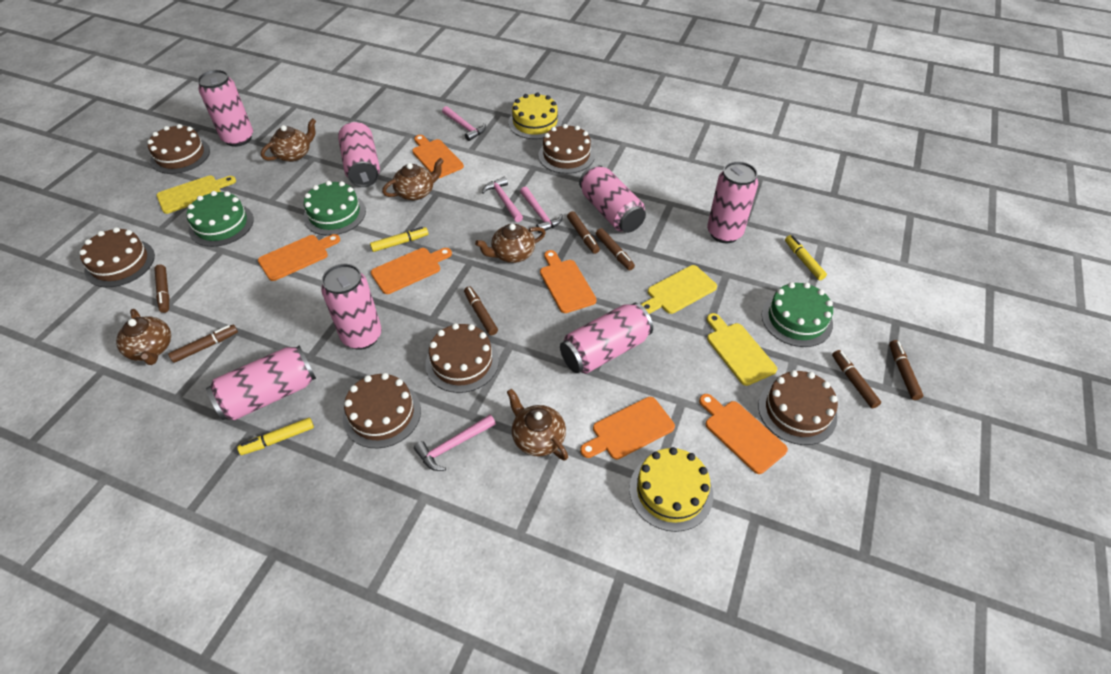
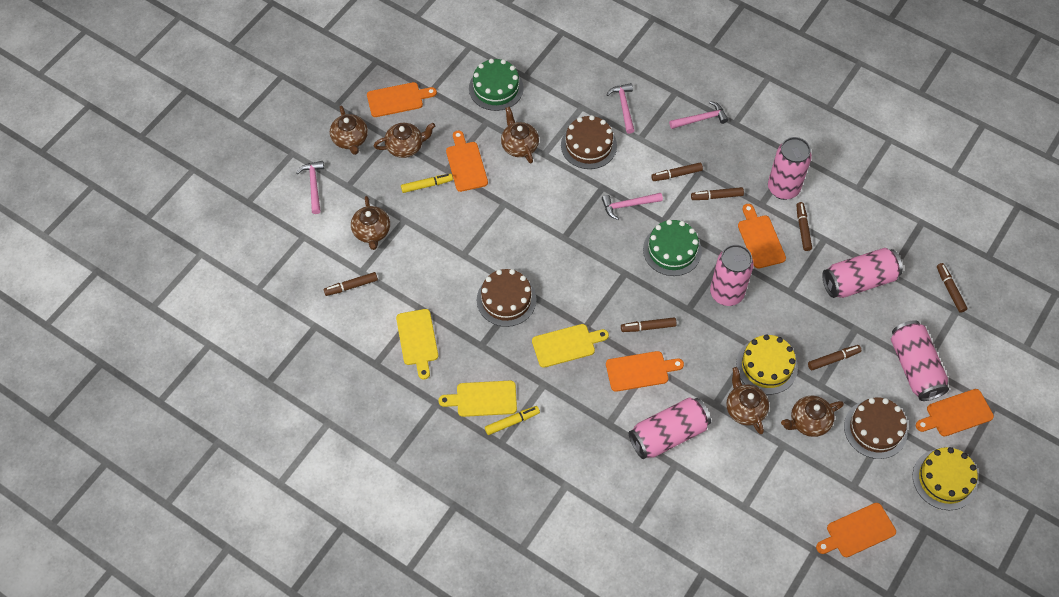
brown cake: [79,227,155,287] [147,124,210,174] [343,373,421,448] [425,323,499,393] [538,124,595,174] [758,370,838,445] = 6 -> [477,269,536,327] [561,115,617,169] [844,398,908,459] = 3
brown teapot: [116,309,171,365] [261,118,316,162] [382,158,444,200] [475,224,546,263] [507,389,568,461] = 5 -> [330,106,368,155] [351,196,390,250] [374,123,435,158] [501,107,539,163] [726,367,769,434] [781,396,844,437] = 6
green cake: [187,191,254,247] [303,181,366,236] [762,282,833,347] = 3 -> [469,59,524,111] [643,220,702,276] = 2
pink can: [197,70,253,147] [206,345,316,420] [321,264,382,350] [338,122,380,187] [560,303,653,374] [579,165,646,233] [707,161,758,243] = 7 -> [629,397,711,459] [710,244,754,306] [768,137,812,200] [822,248,903,298] [891,320,949,401] = 5
yellow marker: [237,418,314,455] [370,227,428,252] [785,235,827,280] = 3 -> [401,174,453,193] [485,406,540,435] = 2

